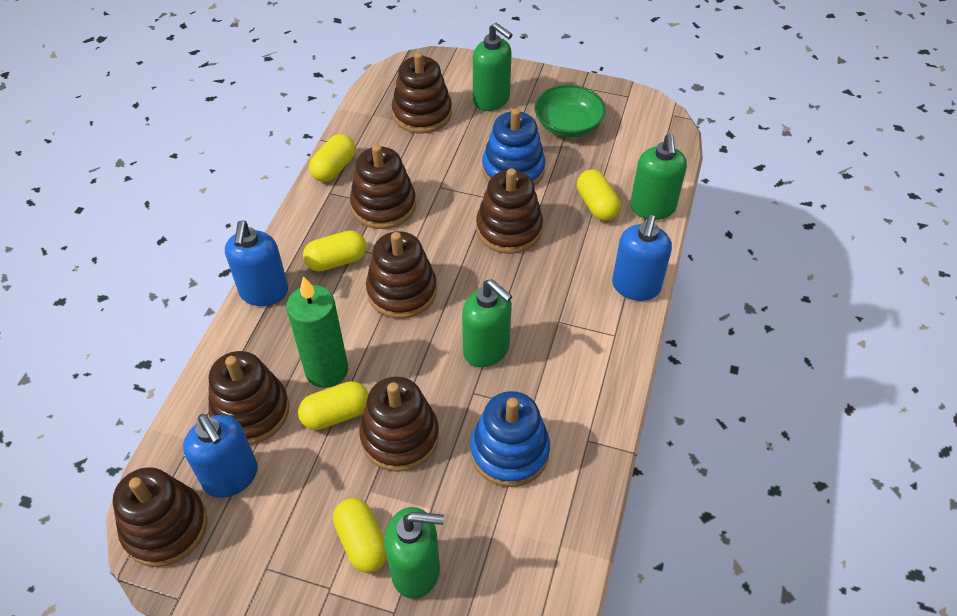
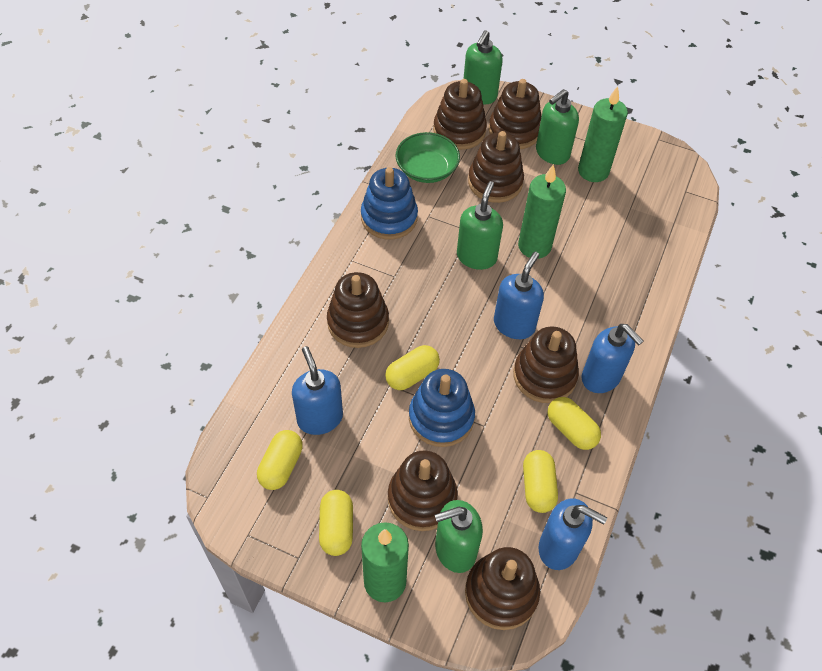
blue soap dispenser: [183,414,258,498] [225,221,288,306] [612,215,672,301] = 3 -> [292,346,343,435] [494,252,544,339] [539,498,607,570] [581,324,643,393] = 4
green candle: [286,276,348,388] = 1 -> [361,522,409,602] [518,164,566,259] [578,86,628,182] = 3

